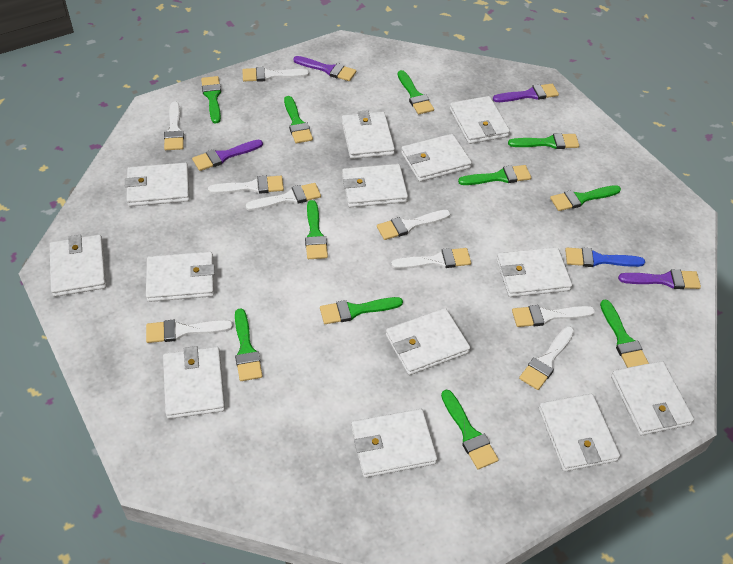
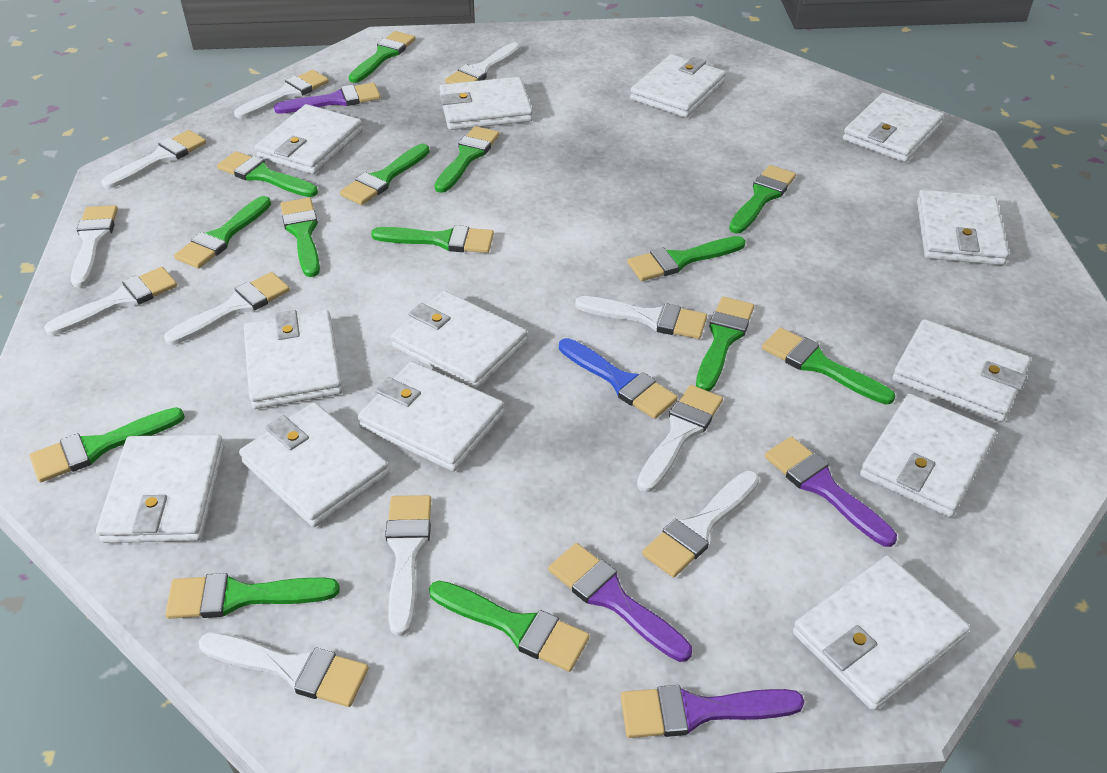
green brush: [201,76,221,123] [235,309,262,381] [284,96,313,143] [305,200,328,259] [320,297,403,324] [398,70,434,114] [441,390,499,469] [458,165,531,185] [508,133,579,149] [550,185,621,211] [600,299,649,368] = 11 -> [30,407,185,482] [165,573,340,619] [174,196,271,268] [217,151,318,197] [281,198,320,277] [340,144,430,205] [349,31,415,83] [371,225,494,253] [429,581,590,672] [434,126,499,193] [627,236,746,281] [696,297,754,391] [729,165,796,233] [762,328,895,405] = 14
white brush: [146,320,233,343] [164,101,184,150] [208,176,284,194] [243,67,309,82] [246,183,321,211] [377,210,450,240] [391,248,471,269] [512,305,595,327] [519,326,574,390] = 9 -> [44,267,177,335] [71,205,118,287] [101,130,206,188] [164,272,290,345] [198,632,369,707] [234,70,329,119] [385,495,431,636] [445,43,520,84] [575,296,707,339] [637,385,723,492] [642,471,759,578] = 11

